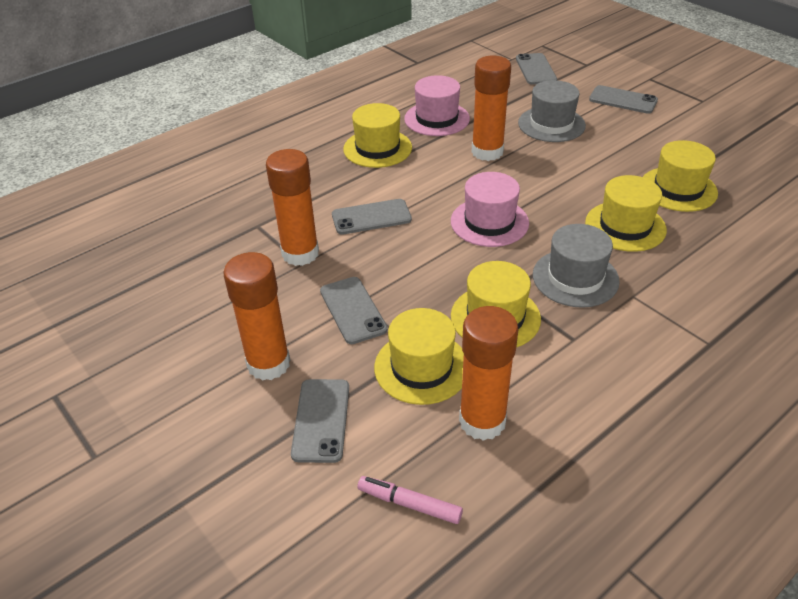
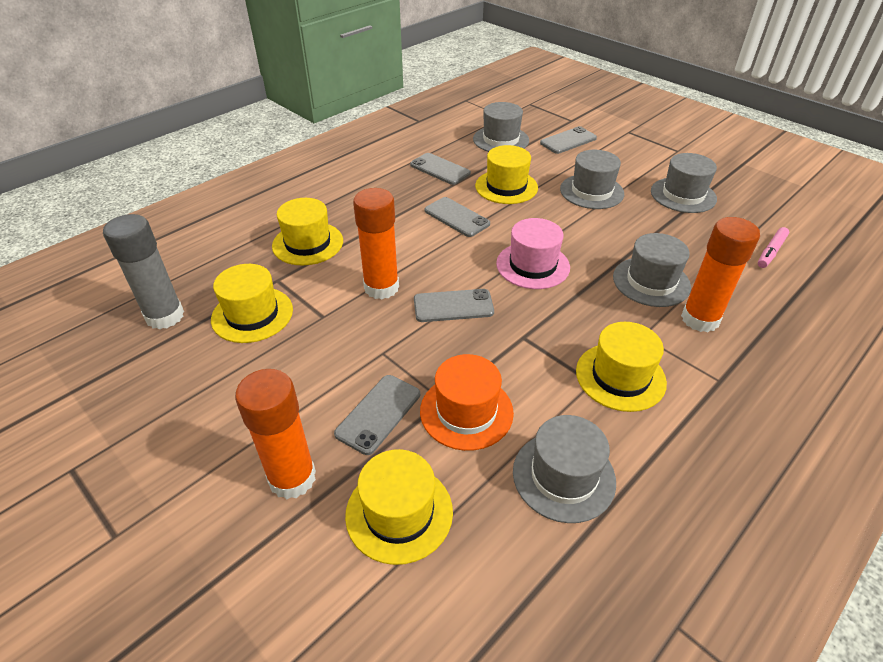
grey glue stick: none = 0 -> [103,214,184,329] = 1
grey hat: [518,80,586,142] [533,224,620,308] = 2 -> [473,102,529,152] [513,415,616,523] [560,150,624,209] [613,233,691,307] [651,153,717,213] = 5
orange glue stick: [223,252,290,381] [266,149,319,266] [459,306,519,441] [472,56,511,161] = 4 -> [235,369,316,499] [353,188,399,299] [681,217,760,332] = 3
orange hat: none = 0 -> [420,354,514,451] = 1
pink hat: [404,75,470,136] [451,172,529,247] = 2 -> [496,218,570,289] = 1

